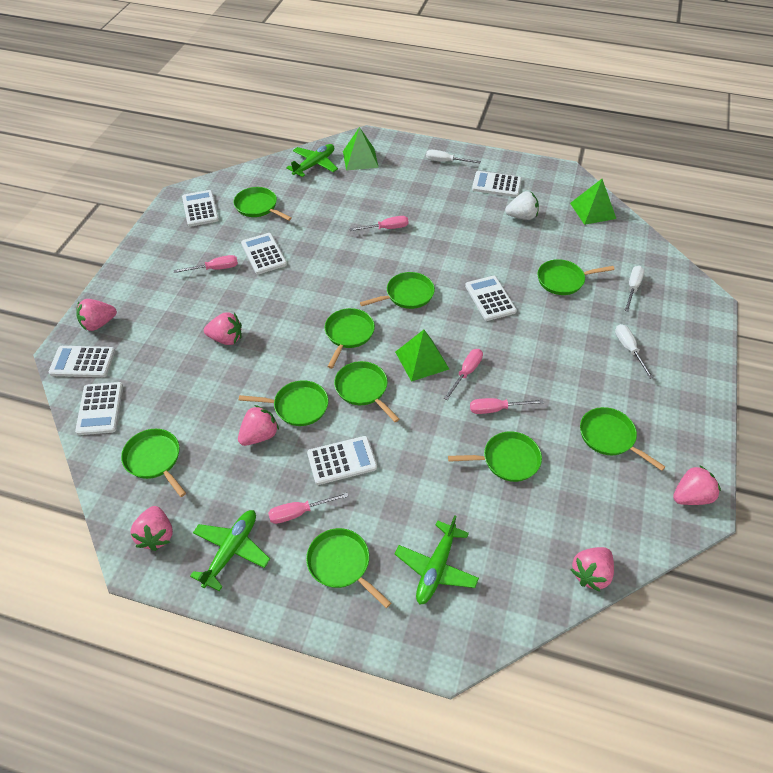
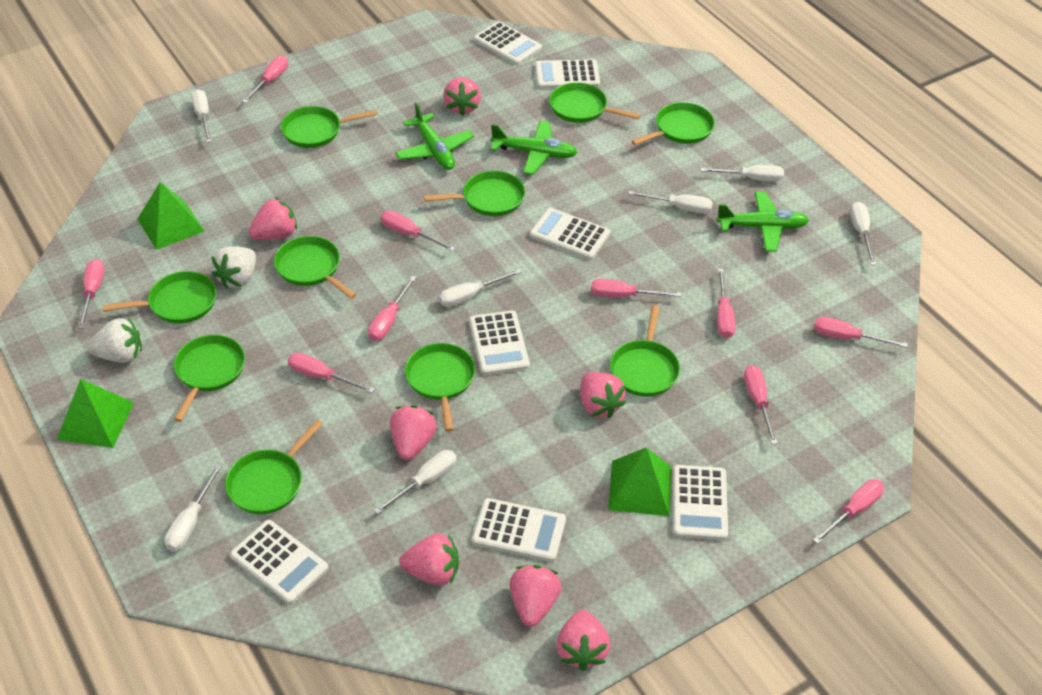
pink screwdriver: [174,255,238,273] [268,492,349,524] [349,216,409,231] [444,349,483,400] [470,398,544,414] = 5 -> [78,259,105,329] [242,55,288,103] [288,353,375,393] [368,276,417,341] [381,211,455,251] [591,279,681,298] [717,269,736,338] [744,365,778,444] [813,479,884,544] [814,317,908,348] = 10
pink strawberry: [76,299,117,331] [130,506,173,551] [204,312,242,345] [238,405,279,446] [570,547,614,592] [673,465,721,505] = 6 -> [249,197,297,240] [390,405,437,460] [399,533,459,586] [443,77,481,116] [509,565,562,627] [556,610,610,671] [580,372,626,418] = 7
white screwdriver: [426,150,481,163] [615,324,654,379] [624,266,645,312] = 3 -> [165,465,222,551] [191,89,212,143] [374,450,457,514] [439,269,522,307] [628,190,713,214] [701,165,784,182] [850,202,876,265] = 7
white strawberry: [505,191,539,220] = 1 -> [87,318,142,363] [212,246,256,289] = 2

